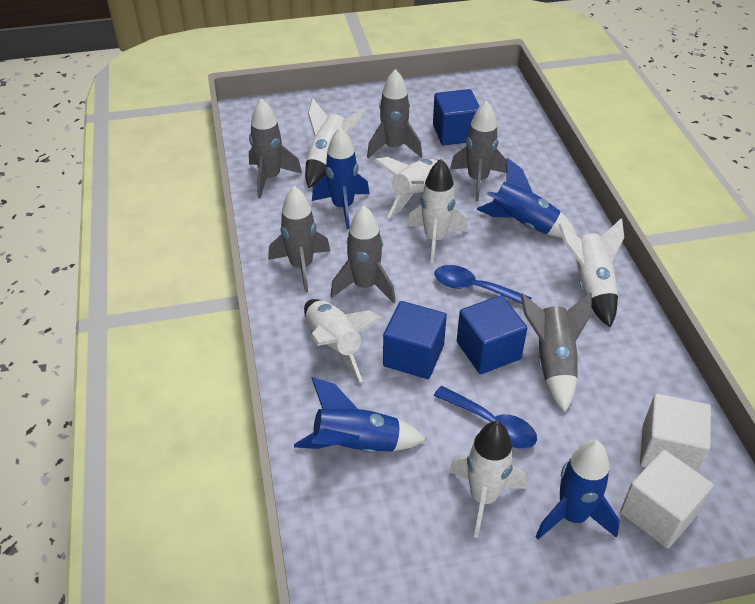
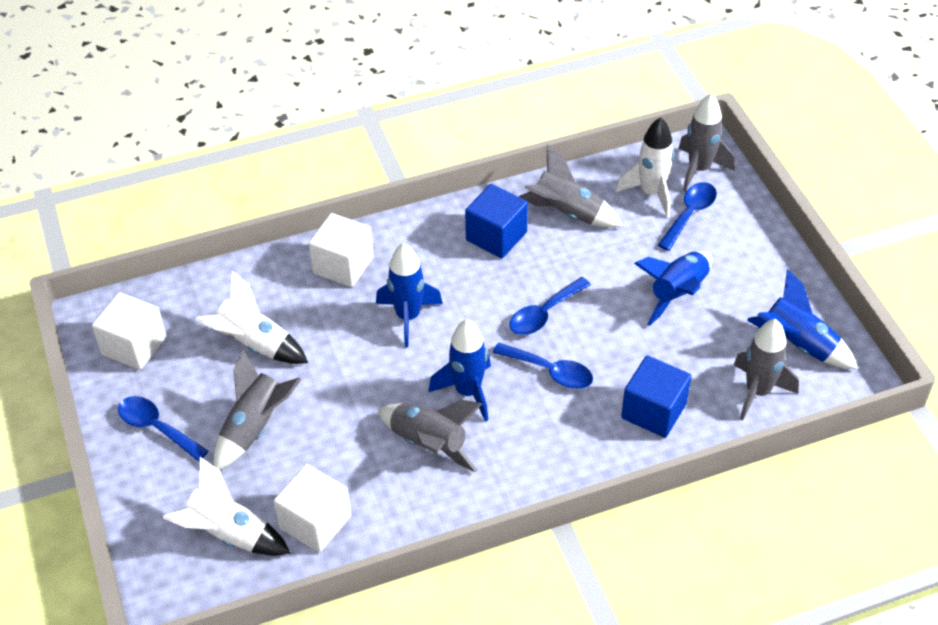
blue cube: [383,301,447,379] [433,89,480,146] [457,295,527,374] = 3 -> [465,184,528,258] [621,355,691,438] = 2
blue spoon: [434,265,532,304] [434,386,537,449] = 2 -> [118,396,208,461] [493,342,593,389] [509,277,591,335] [658,182,717,251] = 4
grey rocket: [249,98,302,198] [268,186,331,292] [330,205,396,303] [367,69,422,159] [450,101,507,201] [520,292,592,412] = 6 -> [213,349,302,470] [378,400,482,473] [519,145,623,228] [678,93,735,192] [734,319,799,421] = 5
white cube: [620,450,713,548] [640,394,711,472] = 2 -> [92,292,166,370] [274,464,351,552] [309,213,374,287] = 3
white rocket: [304,299,384,382] [305,98,364,188] [374,157,439,218] [407,159,468,264] [449,421,527,538] [558,218,624,327] = 6 -> [163,457,291,556] [195,271,308,364] [616,117,674,217] = 3

